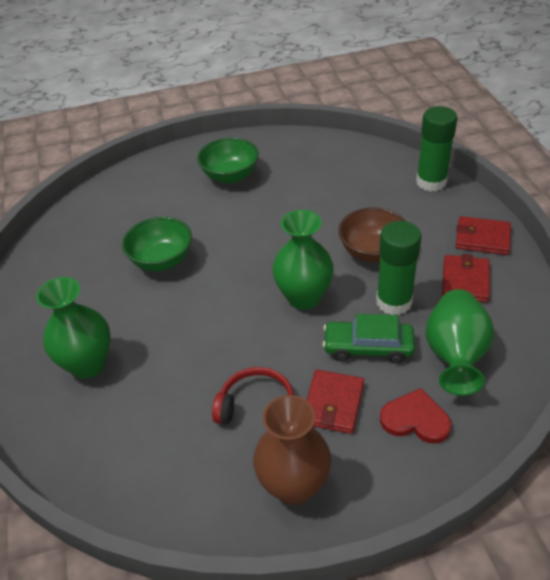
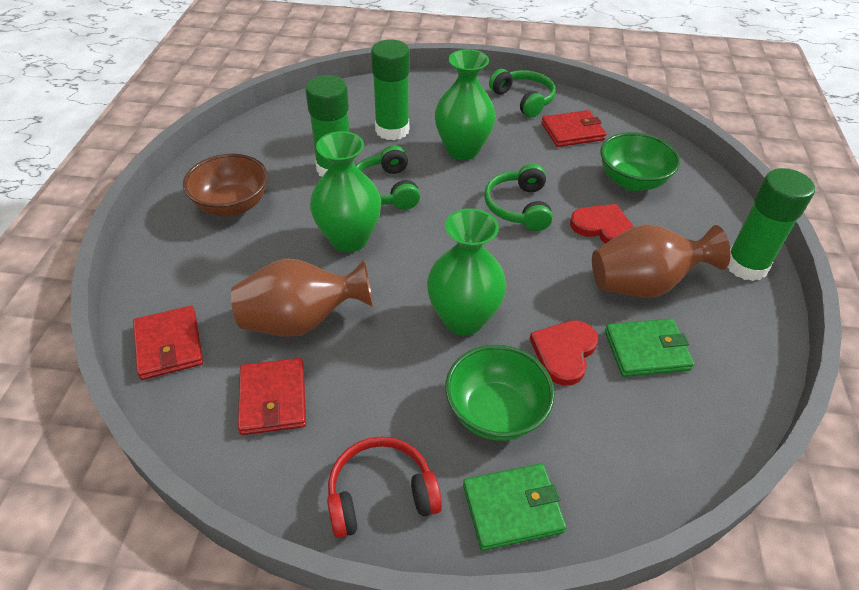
brown vase: [253,395,331,505] = 1 -> [231,258,373,337] [592,224,731,298] = 2
green car: [323,314,415,364] = 1 -> none = 0
green glue stick: [376,221,422,315] [416,106,457,192] = 2 -> [305,75,349,177] [371,39,410,140] [728,168,815,281] = 3
green headphones: none = 0 -> [356,145,420,210] [484,164,553,231] [489,69,556,118] = 3
green wallet: none = 0 -> [463,463,567,551] [605,318,694,377] = 2
red heart: [380,388,452,443] = 1 -> [530,320,598,386] [570,204,634,244] = 2

